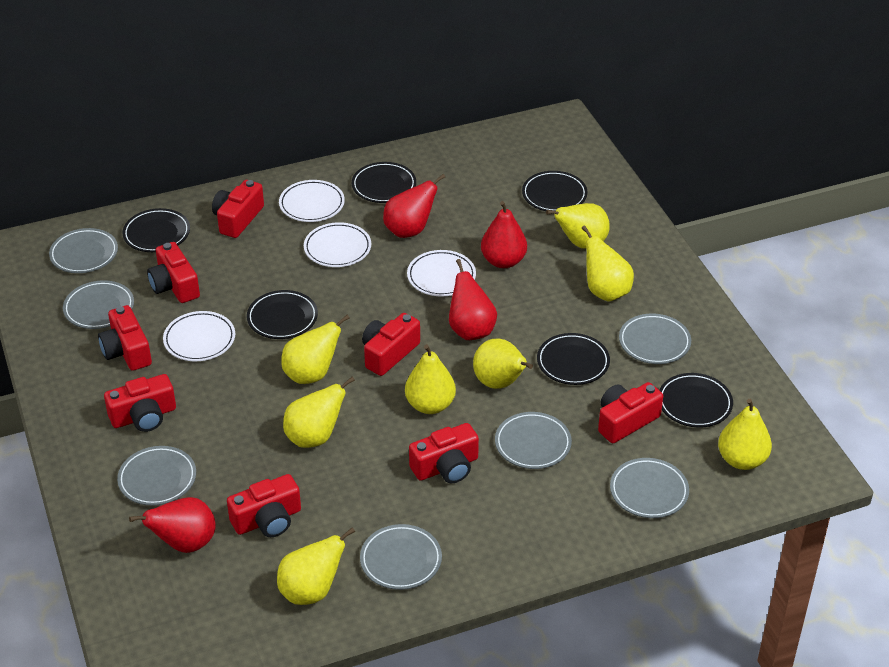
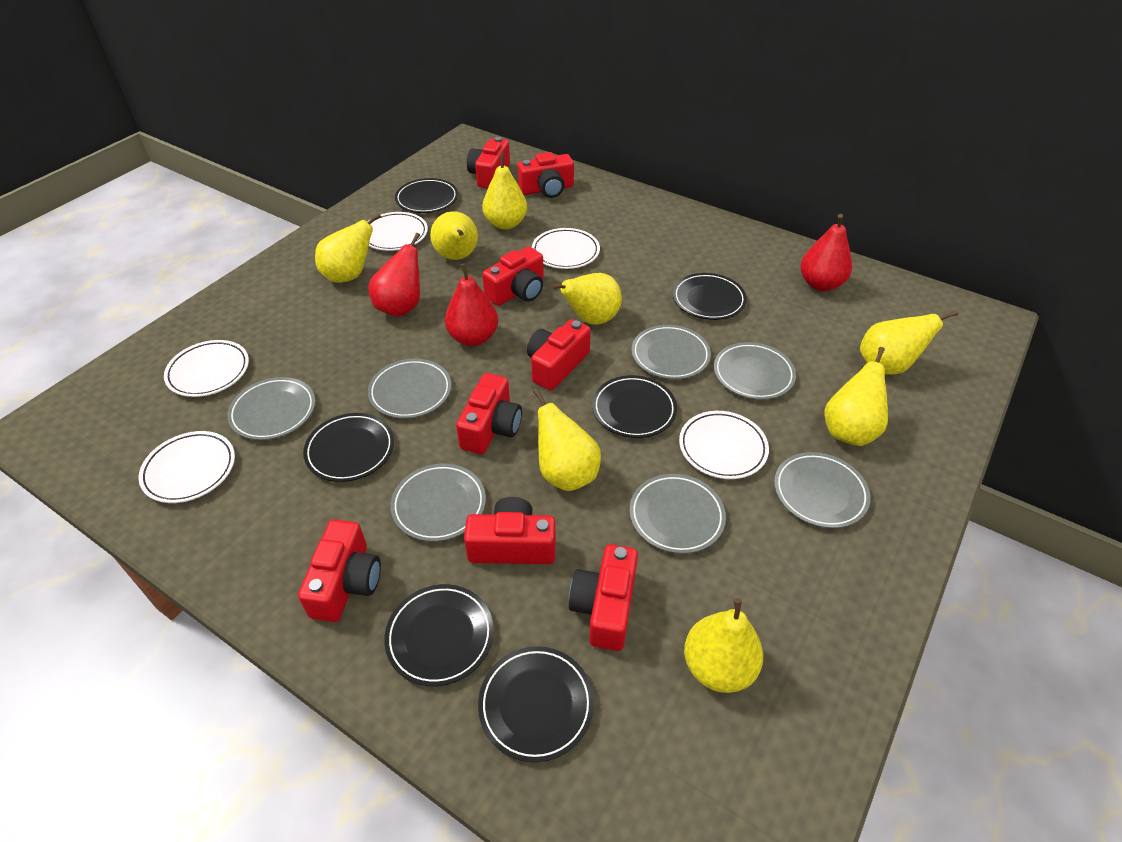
red pear: [129,497,216,553] [383,174,445,238] [449,259,497,340] [481,201,527,268] = 4 -> [369,233,420,317] [445,263,498,346] [800,214,852,291] = 3
white plate: [163,311,235,361] [279,180,345,222] [304,222,371,267] [407,250,476,297] = 4 -> [138,431,235,503] [164,340,249,397] [367,212,428,251] [532,228,600,269] [679,411,769,479] = 5

